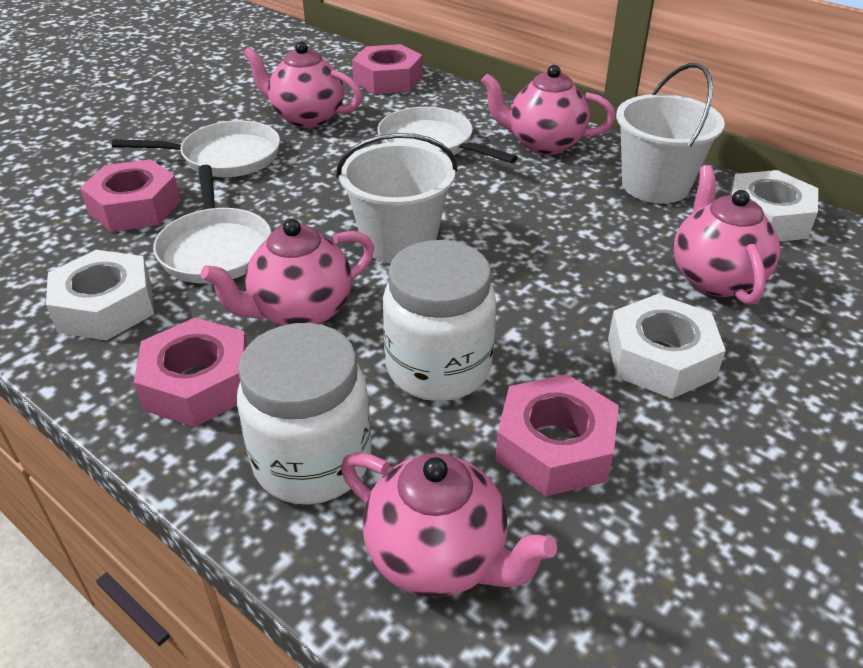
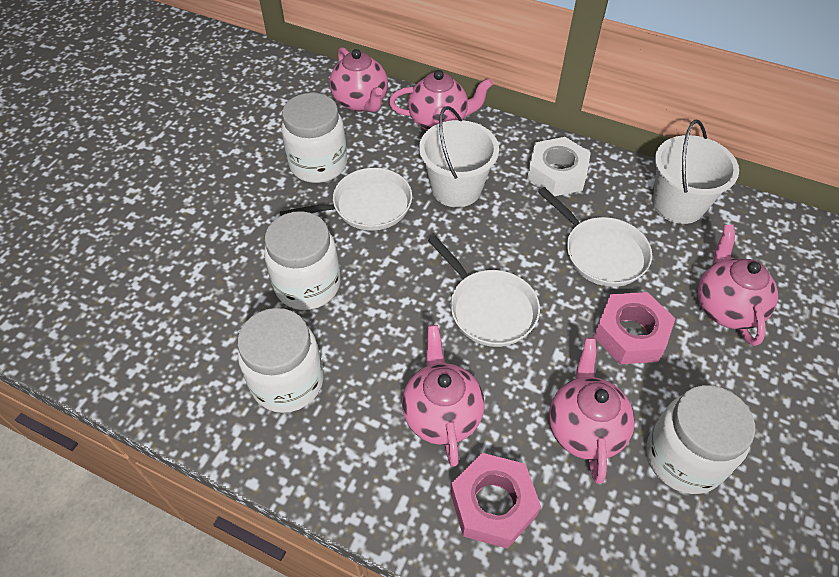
pink nut: [80,159,181,232] [134,318,247,427] [352,44,423,94] [495,374,619,496] = 4 -> [450,453,541,549] [593,292,676,364] = 2
white jar: [237,323,372,504] [383,240,496,401] = 2 -> [237,308,324,413] [264,211,341,310] [281,93,347,183] [647,385,755,494] = 4
white nut: [46,250,154,340] [608,294,726,399] [729,170,818,242] = 3 -> [527,137,591,196] = 1

